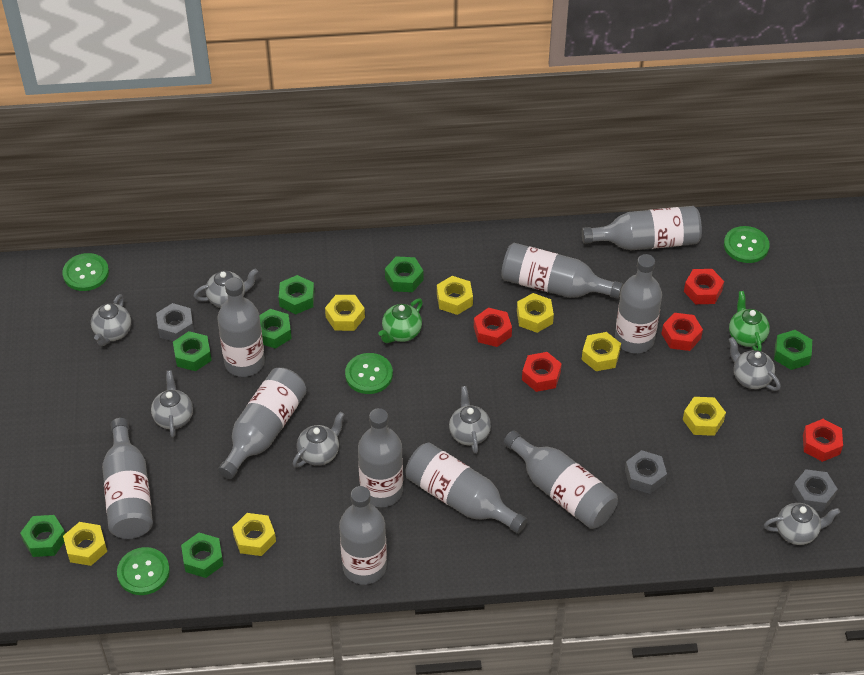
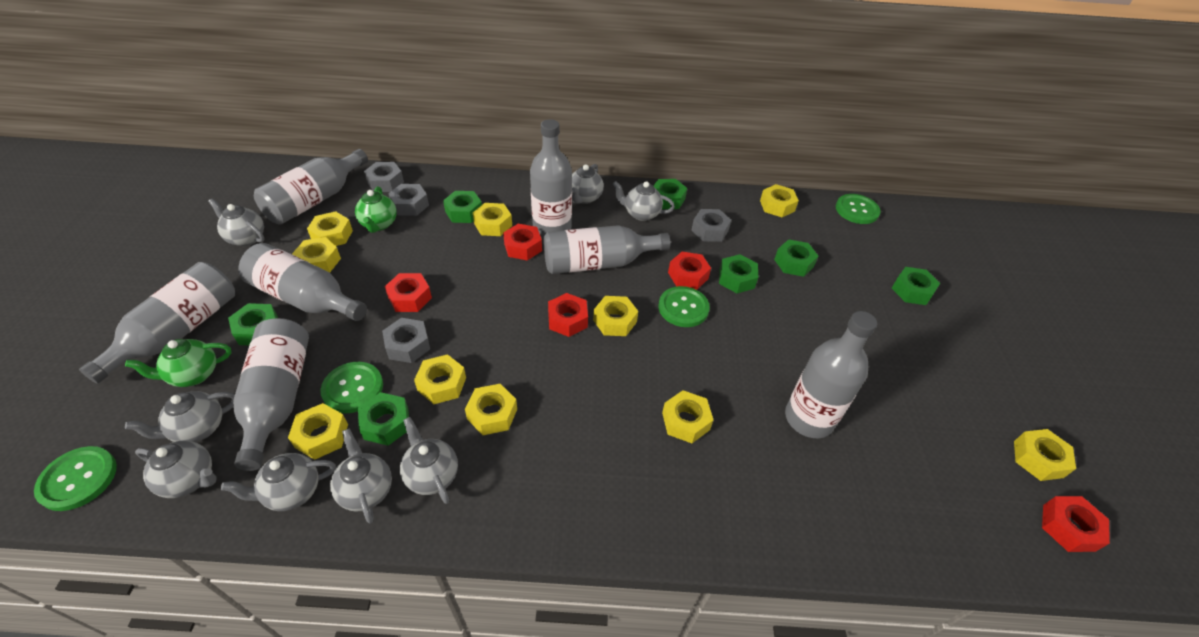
grey bottle: [102,418,153,539] [217,278,265,377] [218,368,307,479] [339,486,387,585] [358,408,403,507] [405,442,528,534] [501,243,623,299] [503,430,618,529] [582,206,702,250] [615,254,662,353] = 10 -> [79,262,235,384] [233,318,309,471] [239,243,367,321] [254,149,368,225] [530,119,572,238] [544,225,671,274] [785,311,877,438] = 7
grey nut: [156,303,194,341] [625,450,667,494] [792,469,837,512] = 3 -> [364,162,404,192] [382,318,430,363] [388,184,429,216] [692,209,731,242] = 4
grey teapot: [91,294,131,346] [151,370,193,438] [194,269,258,308] [293,412,344,467] [449,386,491,454] [729,337,781,391] [764,503,840,545] = 7 -> [125,391,235,442] [135,441,216,498] [208,198,264,246] [221,453,336,511] [330,429,392,524] [400,417,458,504] [572,164,604,204] [612,181,675,221] = 8
yellow nut: [63,522,107,566] [232,513,276,556] [325,295,365,331] [437,276,473,315] [517,293,554,333] [582,332,621,371] [683,397,726,436] = 7 -> [288,403,348,460] [292,237,341,273] [307,211,353,246] [414,354,466,404] [465,384,517,435] [473,203,512,236] [593,296,638,336] [662,390,713,443] [760,184,799,217] [1014,429,1076,481] = 10

